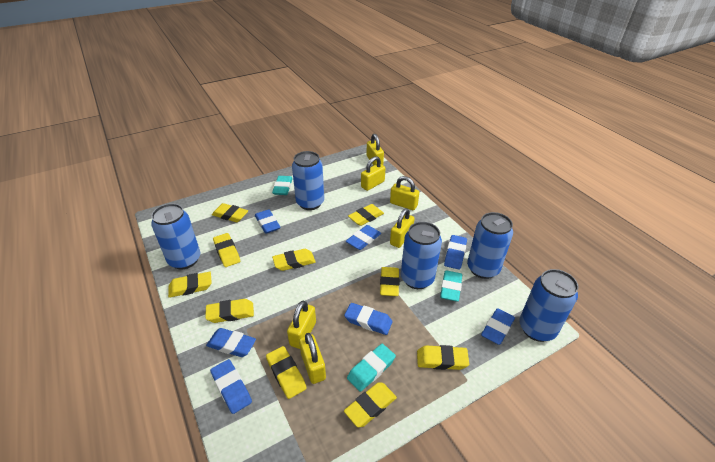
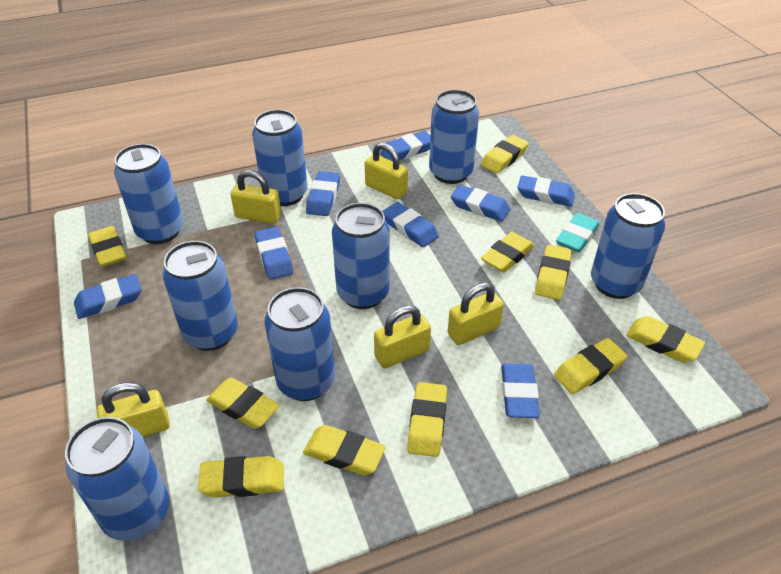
blue can: [151,203,201,270] [292,151,324,210] [401,222,442,289] [467,212,513,279] [519,269,579,342] = 5 -> [65,417,169,541] [114,144,183,244] [163,241,238,351] [252,110,308,206] [265,287,335,401] [332,203,390,309] [429,90,479,184] [591,193,665,299] = 8
blue eraser: [206,328,256,357] [210,359,252,414] [255,209,280,234] [344,303,393,335] [346,225,381,250] [444,235,467,270] [481,309,515,345] = 7 -> [74,274,142,319] [255,227,293,280] [306,171,340,216] [381,131,431,161] [382,202,439,247] [451,185,510,222] [501,364,540,418] [517,175,575,207] = 8
turquoise eraser: [272,176,293,195] [347,344,396,392] [440,270,462,302] = 3 -> [556,213,600,253] = 1
yellow padlock: [287,301,316,349] [299,333,326,384] [361,156,386,191] [366,134,384,166] [390,176,419,210] [390,208,414,248] = 6 -> [97,382,170,437] [230,170,281,224] [365,143,408,200] [374,305,431,368] [448,282,504,345] = 5

